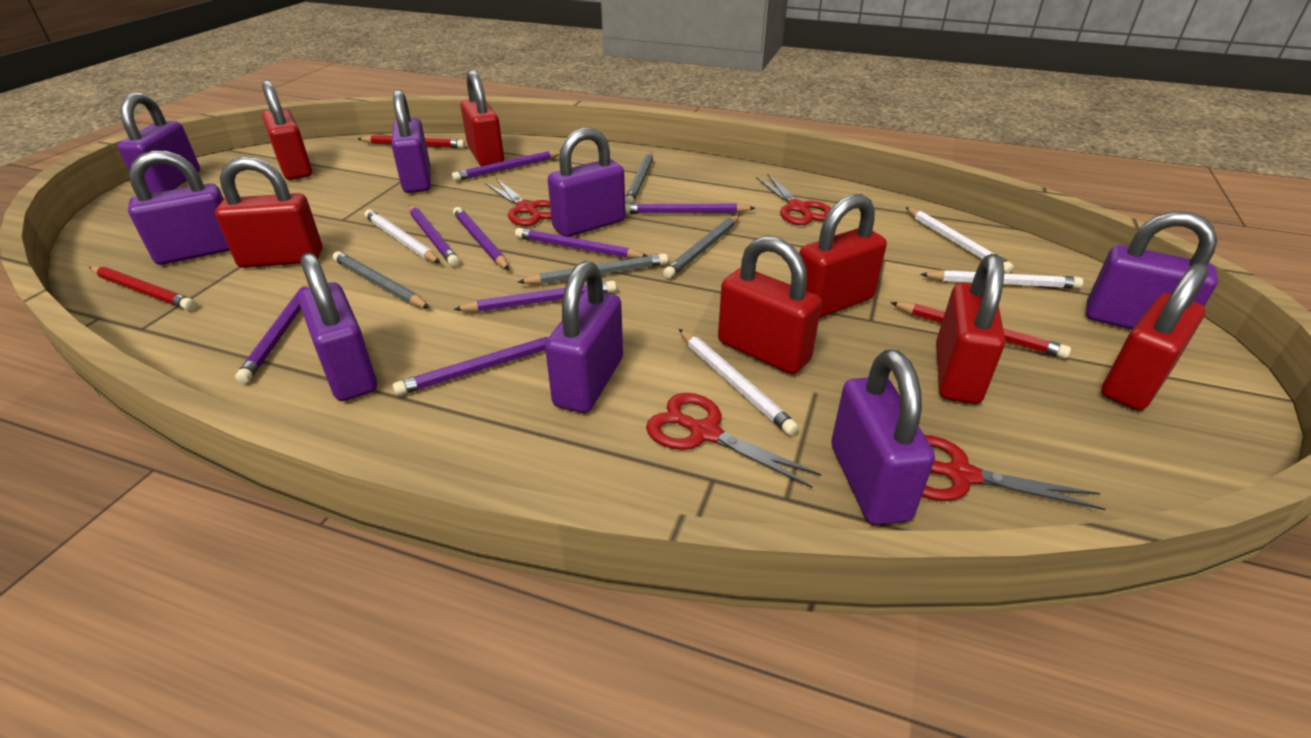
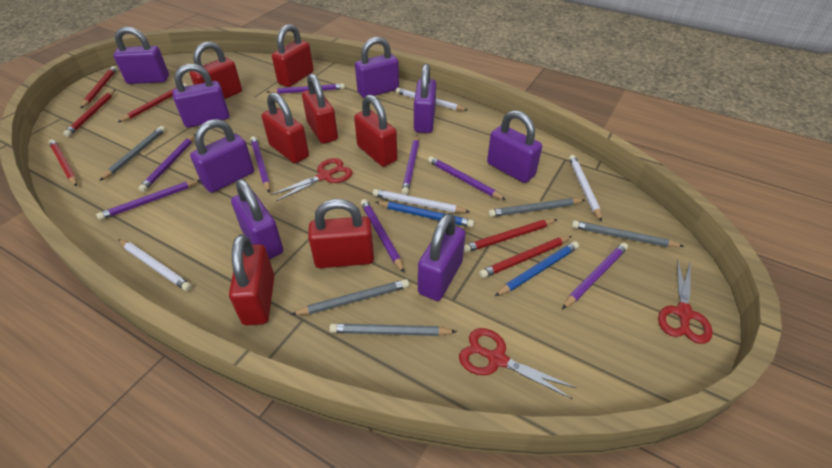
blue pencil: none = 0 -> [376,201,474,227] [495,241,579,296] = 2
grey pencil: [333,251,430,308] [518,254,668,284] [625,152,653,204] [663,215,740,279] = 4 -> [99,126,166,181] [291,279,409,315] [329,323,457,336] [488,198,585,217] [572,220,685,247] = 5
red pencil: [89,266,196,310] [358,135,465,148] [890,302,1071,359] = 3 -> [49,139,77,187] [63,90,115,137] [80,66,117,109] [117,83,187,123] [464,219,557,253] [479,236,572,278] = 6
red scissors: [485,178,551,226] [646,393,822,488] [756,174,831,225] [922,435,1106,510] = 4 -> [271,158,353,201] [459,328,576,399] [658,259,713,344] = 3

